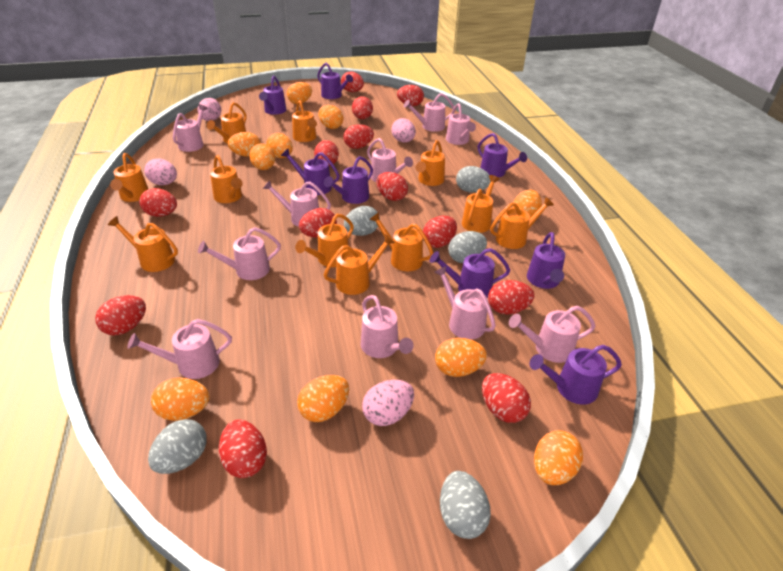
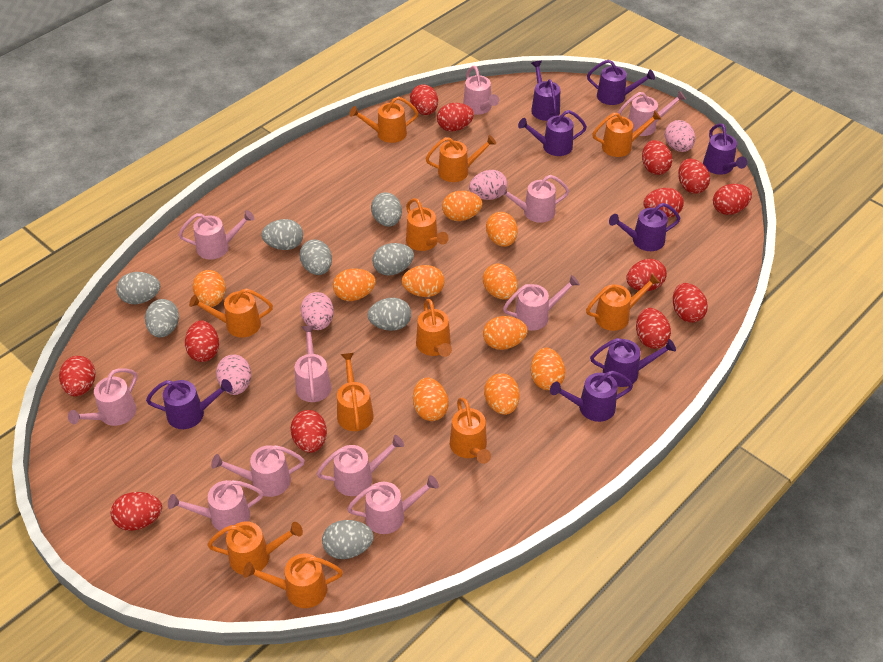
grey egg: [148,419,207,474] [344,206,380,236] [440,471,491,539] [448,231,487,263] [456,166,491,193] = 5 -> [116,272,160,304] [145,299,179,338] [261,219,303,250] [299,239,332,275] [322,520,374,559] [367,298,411,331] [371,192,402,227] [372,243,414,276] = 8
pink watering can: [127,319,232,379] [173,104,207,152] [198,227,281,280] [263,180,331,227] [361,295,414,358] [367,138,413,182] [404,93,454,132] [435,266,496,339] [446,103,476,145] [509,306,596,363] = 10 -> [68,368,137,426] [168,480,263,533] [178,210,254,260] [211,445,305,497] [294,325,332,402] [316,435,404,496] [347,475,439,534] [463,66,499,115] [497,175,569,223] [503,275,580,331] [618,90,686,136] = 11

